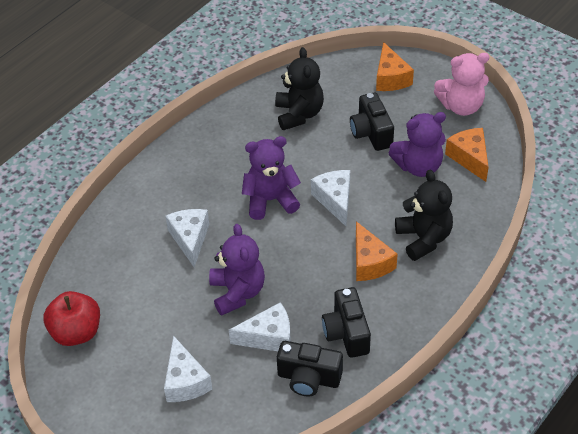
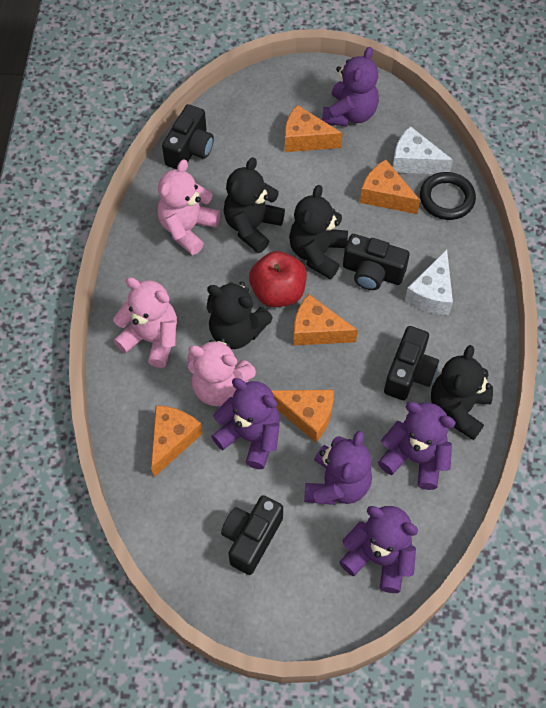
black camera: [277,341,343,396] [322,287,371,358] [350,92,394,151] = 3 -> [162,104,214,169] [221,495,283,575] [343,234,410,290] [384,326,439,400] = 4
black ring: none = 0 -> [420,172,476,220] = 1
black teddy bear: [275,47,324,130] [395,170,453,261] = 2 -> [207,281,273,349] [224,157,285,253] [289,185,348,279] [431,345,493,440] = 4
orange cheese: [356,221,398,281] [376,42,414,91] [445,128,489,182] = 3 -> [151,405,203,477] [271,390,334,443] [285,105,343,152] [293,294,358,345] [360,159,420,214] = 5
pink teddy bear: [434,53,489,116] = 1 -> [113,277,177,368] [157,159,220,255] [188,338,256,406] = 3
purple teddy bear: [209,224,265,316] [242,136,301,220] [389,112,446,177] = 3 -> [211,378,280,469] [304,431,372,505] [322,47,379,126] [339,506,418,593] [378,402,456,490] = 5
white cheese: [164,335,212,402] [165,209,209,267] [229,302,291,351] [311,170,350,226] = 4 -> [393,126,453,174] [405,249,453,315] = 2

